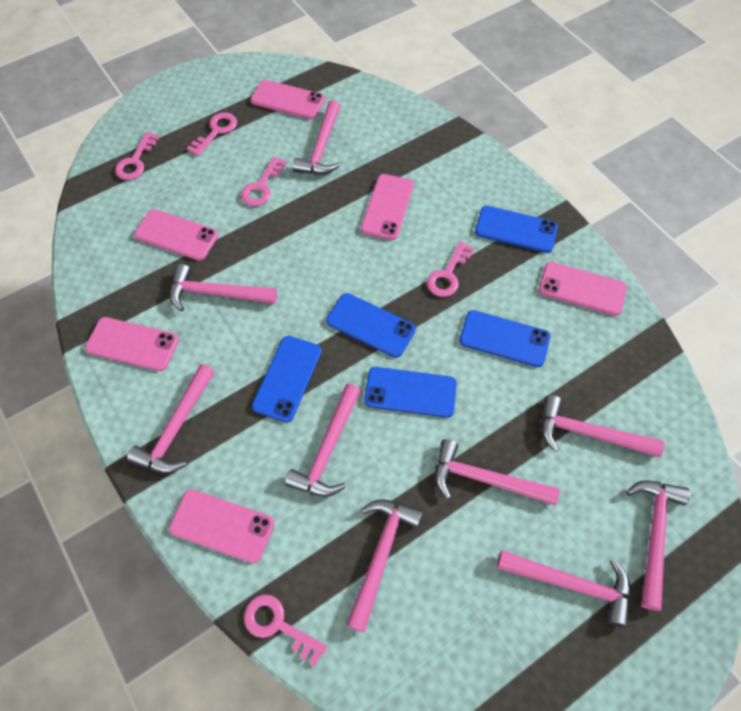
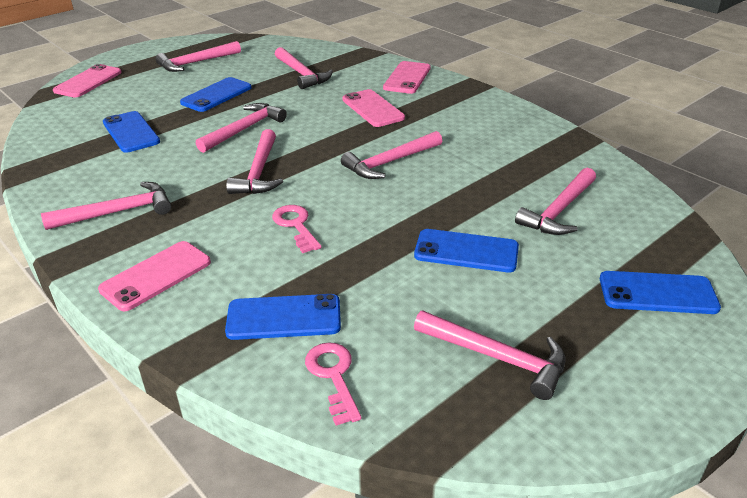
pink hammer: [127,364,215,474] [170,264,277,311] [285,384,361,497] [293,100,341,175] [346,499,423,633] [435,439,559,505] [497,550,630,628] [541,395,664,457] [626,480,690,611] = 9 -> [41,182,171,230] [156,41,241,72] [196,103,287,153] [226,129,283,194] [275,47,333,89] [341,131,442,179] [414,310,566,400] [515,168,596,235] = 8
pink key: [115,132,159,180] [187,112,237,156] [241,157,287,206] [244,595,327,666] [427,241,474,297] = 5 -> [272,205,322,253] [305,342,362,426] = 2
pink phone: [85,317,179,371] [134,209,219,261] [169,489,275,563] [251,80,325,119] [361,174,414,240] [539,262,627,316] = 6 -> [53,64,122,97] [98,241,211,311] [342,89,405,127] [383,61,431,94] = 4

